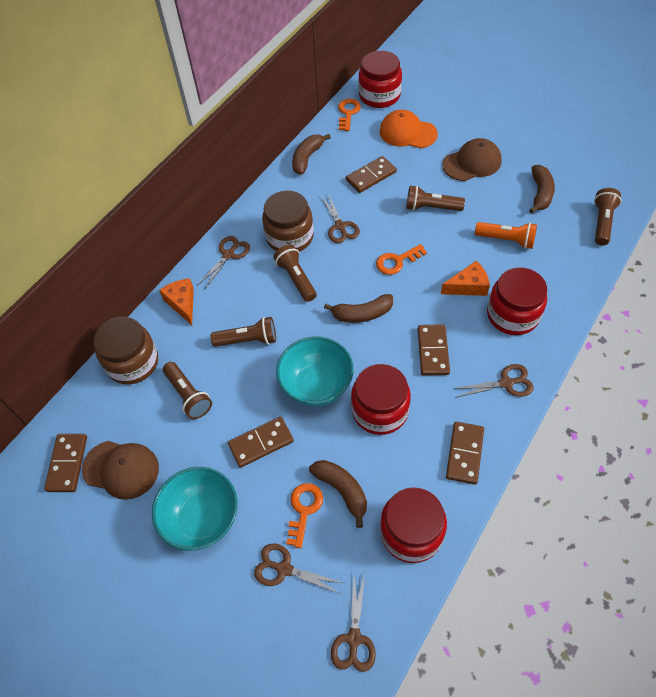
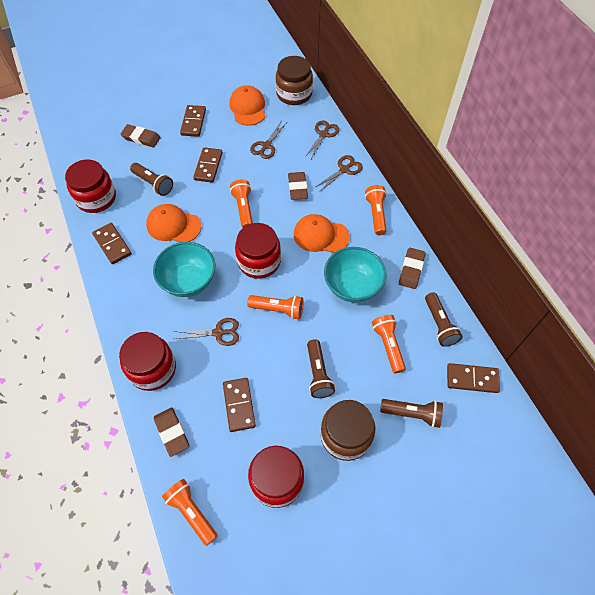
brown banana: [292,134,331,175] [309,460,367,528] [324,294,393,323] [529,165,555,213] = 4 -> none = 0
brown cap: [82,441,159,500] [442,138,502,181] = 2 -> none = 0
brown eraser: none = 0 -> [120,124,161,148] [154,407,189,457] [288,172,308,200] [399,248,426,289] = 4
brown flashlight: [163,362,212,419] [211,317,276,347] [273,244,317,302] [406,185,465,211] [594,188,622,245] = 5 -> [130,163,173,196] [307,339,335,398] [380,399,443,428] [425,292,463,347] = 4
brown scissors: [197,236,250,290] [254,543,343,594] [321,193,360,243] [331,573,376,672] [453,364,534,397] = 5 -> [173,318,239,346] [250,122,286,159] [305,120,339,159] [316,155,363,191] = 4
orange cap: [379,110,438,148] = 1 -> [146,204,201,242] [230,85,265,126] [294,214,350,253] = 3
orange cheese: [159,278,194,325] [441,261,490,296] = 2 -> none = 0
orange flashlight: [475,222,537,249] = 1 -> [162,479,218,546] [230,179,253,228] [247,295,303,320] [365,185,387,235] [372,315,406,374] = 5
orange key: [286,483,323,548] [338,99,361,131] [376,244,427,275] = 3 -> none = 0

